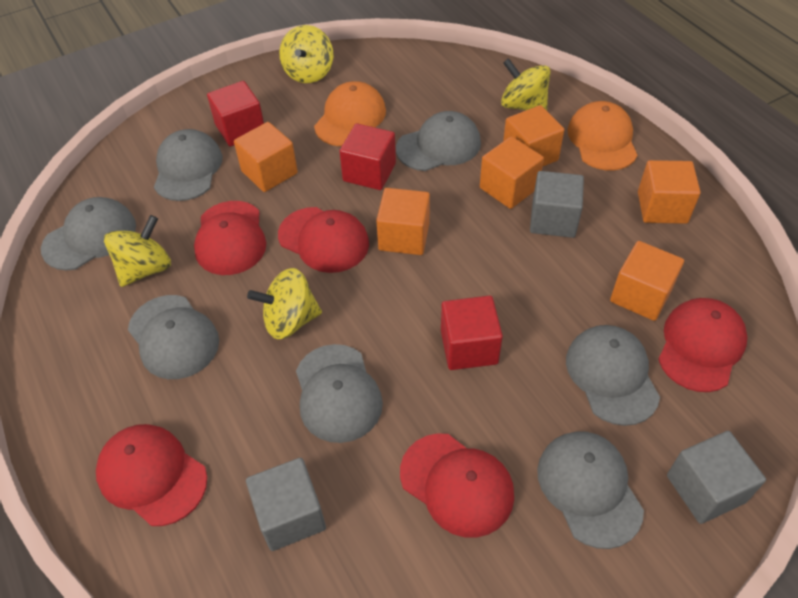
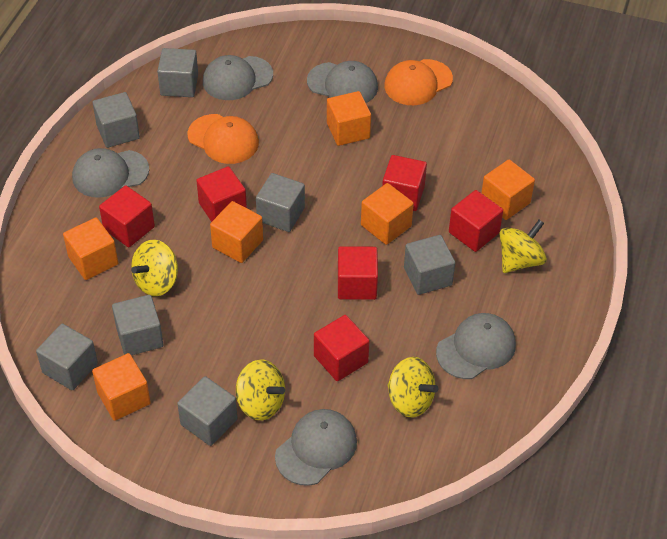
grey cap: [41,197,136,270] [128,295,219,379] [154,129,223,201] [296,344,383,443] [396,111,481,171] [537,431,644,549] [566,325,660,426] = 7 -> [72,148,149,198] [203,55,273,100] [275,409,357,486] [307,61,378,103] [436,313,516,379] = 5
grey cube: [246,458,326,551] [530,171,584,238] [667,431,766,524] = 3 -> [36,324,98,390] [93,92,140,148] [112,295,163,355] [157,48,198,97] [177,376,238,446] [256,173,305,232] [404,235,455,295] = 7
red cap: [96,424,207,526] [194,201,266,275] [278,207,369,273] [400,433,514,538] [658,298,748,392] = 5 -> none = 0
red cube: [207,81,264,146] [339,123,396,190] [441,296,503,370] = 3 -> [99,185,155,247] [196,166,247,222] [314,315,369,381] [338,246,378,300] [382,155,427,211] [449,190,503,252] = 6

